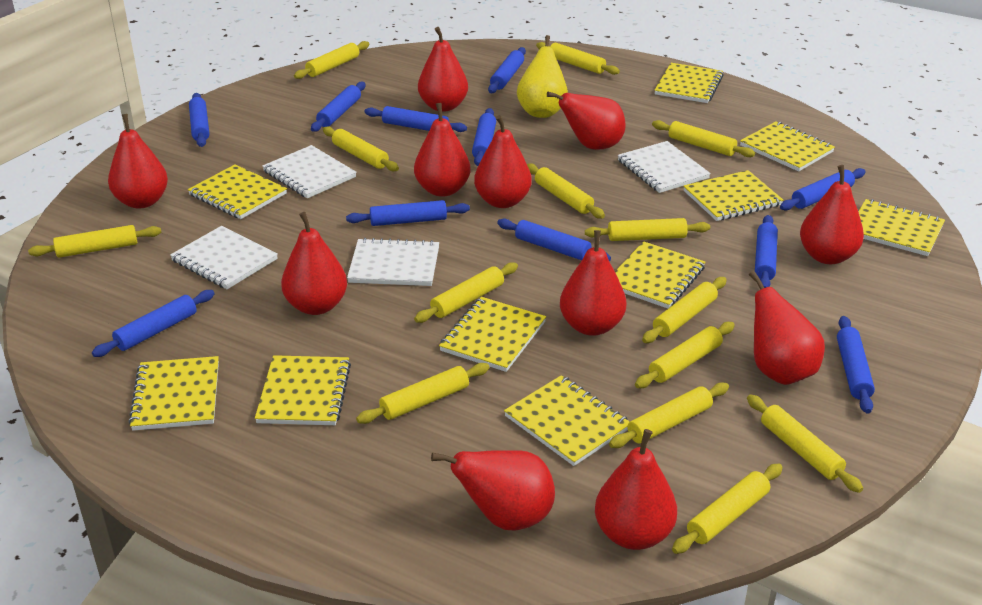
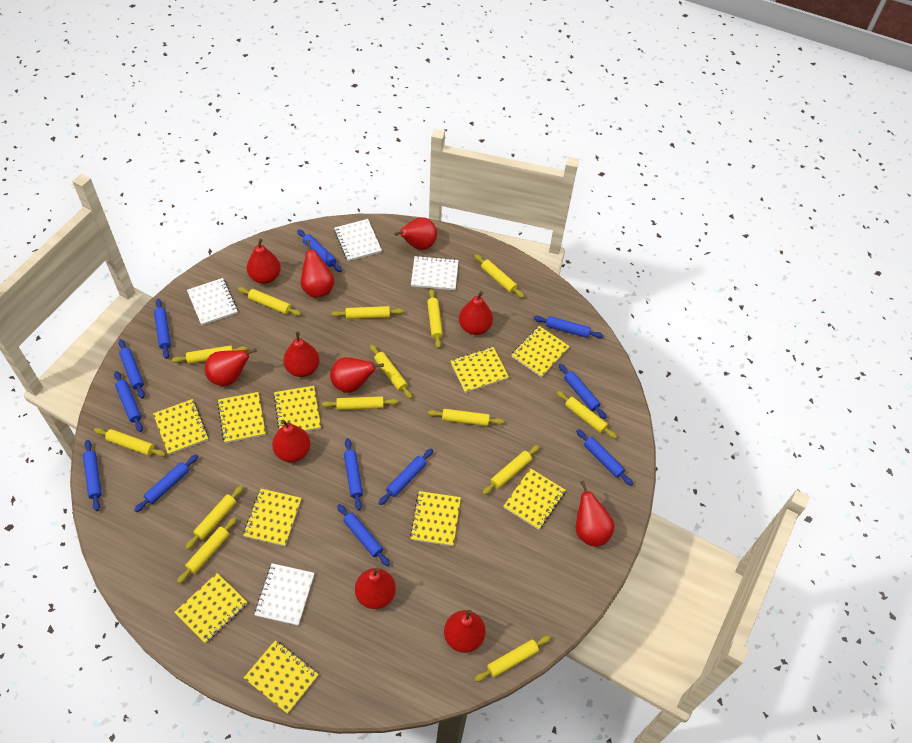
blue rolling pin: [92,290,215,357] [189,93,209,147] [311,82,365,132] [346,200,470,226] [364,106,467,132] [472,108,496,166] [488,47,526,93] [497,218,611,262] [755,215,778,288] [780,168,866,210] [837,316,875,414] = 11 -> [83,440,102,511] [114,371,143,432] [119,339,145,399] [134,455,198,512] [154,299,171,359] [297,229,342,272] [337,504,390,566] [344,438,363,510] [379,448,433,505] [533,316,603,338] [558,363,607,419] [576,429,633,486] = 12
yellow pear: [517,35,568,118] = 1 -> none = 0

